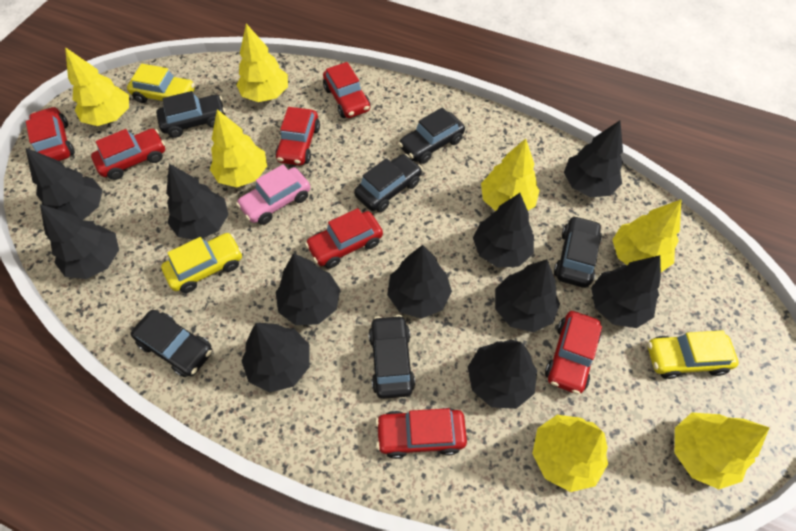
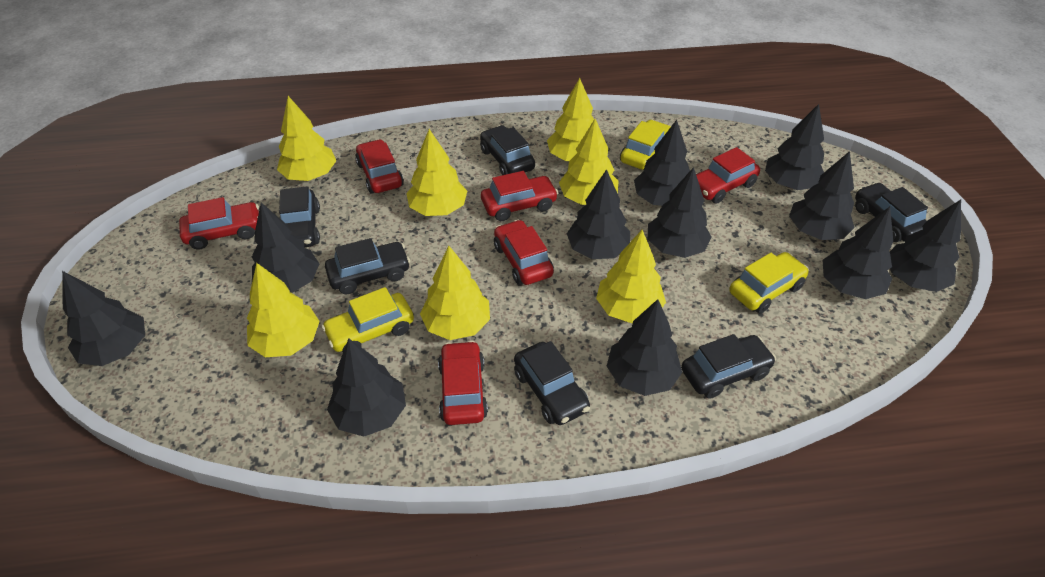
pink car: [236,164,310,225] = 1 -> none = 0
red car: [26,107,75,161] [91,129,165,180] [275,107,320,166] [305,208,383,268] [323,62,371,118] [376,408,467,459] [545,311,602,394] = 7 -> [179,197,259,250] [355,139,404,194] [438,341,488,425] [481,171,558,221] [494,220,554,285] [696,147,760,204] = 6

